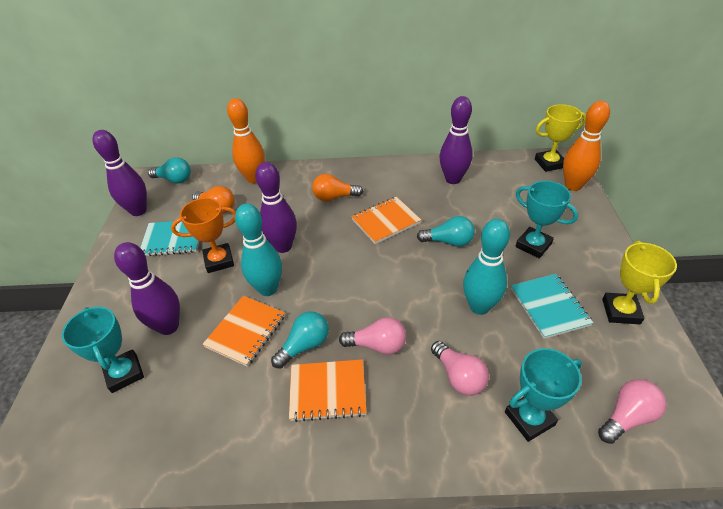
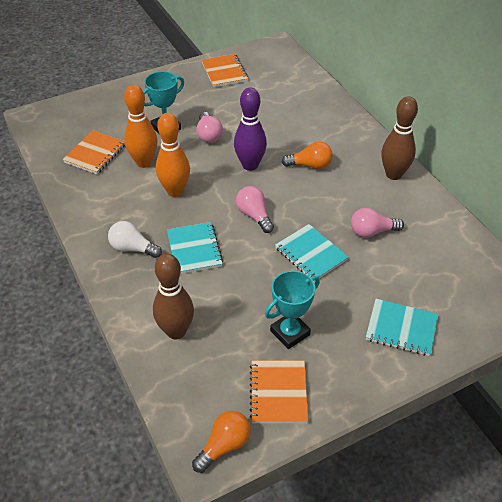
brown bowling pin: none = 0 -> [153,254,194,339] [381,96,418,180] = 2
orange trophy: [171,198,236,273] = 1 -> none = 0
purple bowling pin: [93,130,147,216] [114,242,180,335] [255,162,297,253] [440,96,473,184] = 4 -> [234,87,267,171] = 1
turquoise bowling pin: [235,203,282,296] [463,219,510,315] = 2 -> none = 0
turquoise light bulb: [148,157,191,184] [271,311,329,369] [417,216,475,247] = 3 -> none = 0
turquoise notebook: [140,221,199,256] [511,274,593,339] = 2 -> [167,222,223,274] [275,224,348,282] [366,299,438,356] = 3
turquoise trophy: [62,307,144,393] [505,348,582,442] [515,181,578,258] = 3 -> [143,71,184,134] [265,270,320,349] = 2
white light bulb: none = 0 -> [108,221,162,258] = 1
yellow trophy: [535,104,586,172] [602,241,677,324] = 2 -> none = 0

